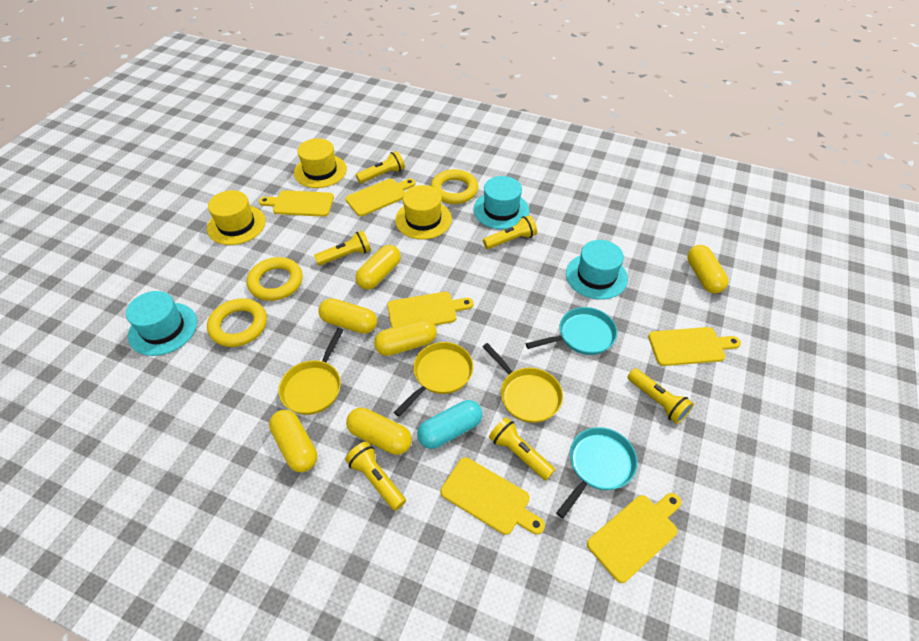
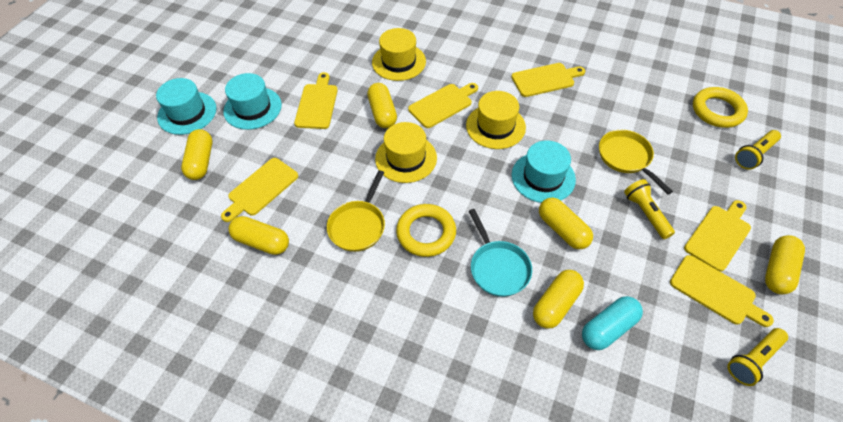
turquoise pan: [526,307,617,355] [556,427,638,518] = 2 -> [468,209,532,297] = 1
yellow flashlight: [314,230,371,266] [345,442,406,511] [356,151,405,184] [483,215,537,249] [489,417,555,481] [627,368,694,424] = 6 -> [624,179,675,239] [728,328,788,386] [735,130,781,170] = 3
yellow pan: [278,328,344,415] [394,342,473,416] [483,343,563,423] = 3 -> [327,170,385,252] [599,130,673,194] = 2
yellow ring: [207,298,267,347] [247,257,303,301] [431,169,478,204] = 3 -> [396,204,456,257] [693,87,748,128] = 2

